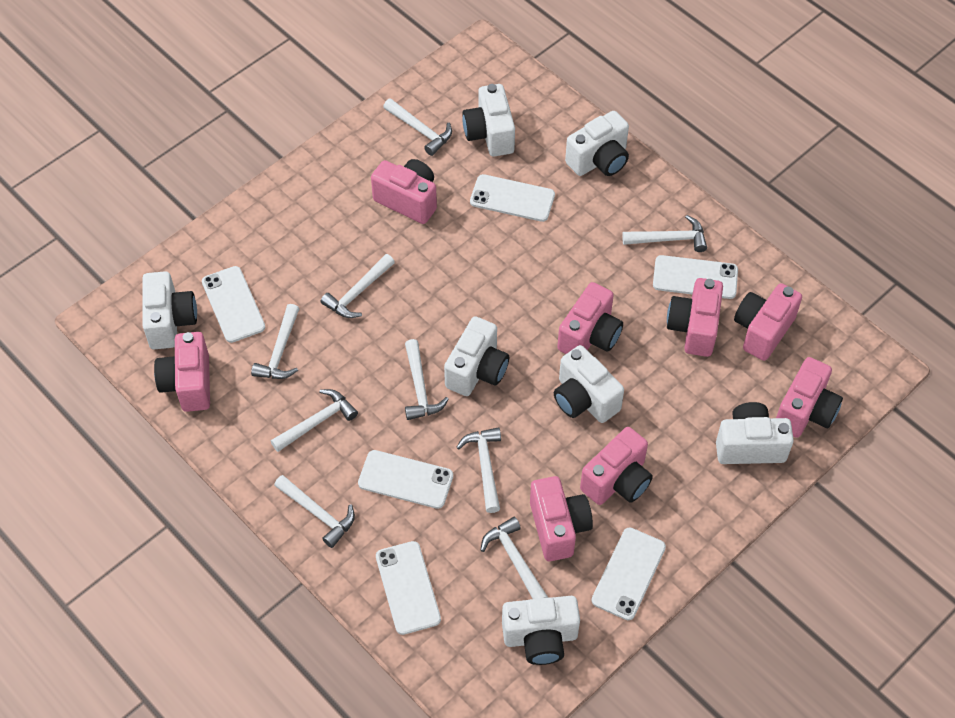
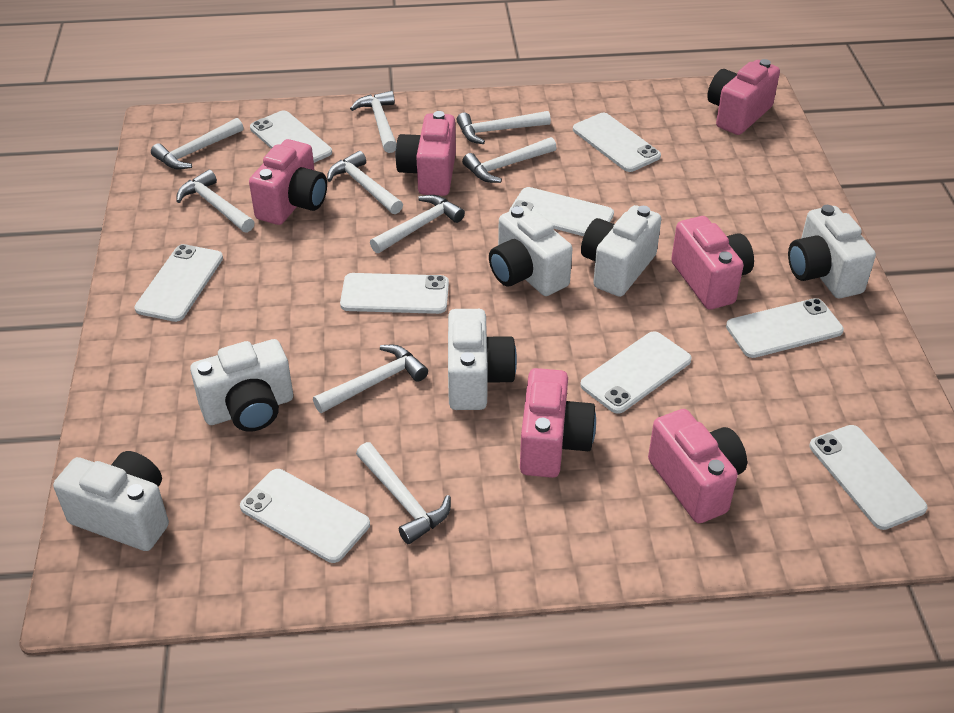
pink camera: [154,332,210,412] [371,159,437,224] [530,476,593,561] [557,282,623,354] [580,427,653,505] [667,278,723,357] [734,283,802,361] [776,357,843,438] = 8 -> [249,139,327,225] [395,111,456,196] [520,368,596,478] [648,409,747,523] [671,216,754,310] [707,59,780,135] = 6
white camera: [142,271,197,349] [444,317,509,396] [462,84,515,156] [502,596,580,665] [554,345,624,423] [565,111,629,176] [716,402,794,464] = 7 -> [53,451,169,551] [190,339,293,432] [448,309,517,410] [489,206,573,296] [581,205,661,297] [788,205,876,298] = 6
white phone: [202,266,265,343] [358,450,453,509] [376,541,441,635] [470,174,555,222] [592,527,666,620] [653,255,738,299] = 6 -> [134,244,223,322] [240,469,370,563] [250,111,332,163] [340,273,449,314] [509,187,614,236] [573,113,661,172] [580,331,692,414] [726,298,844,358] [809,425,928,530] = 9

